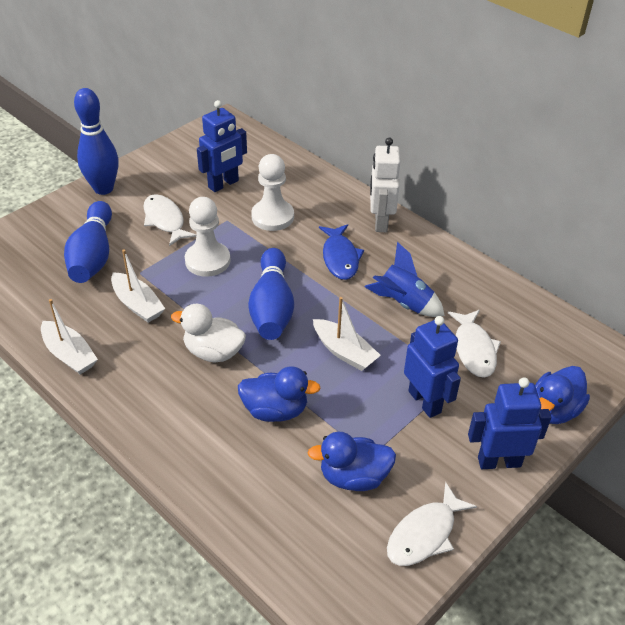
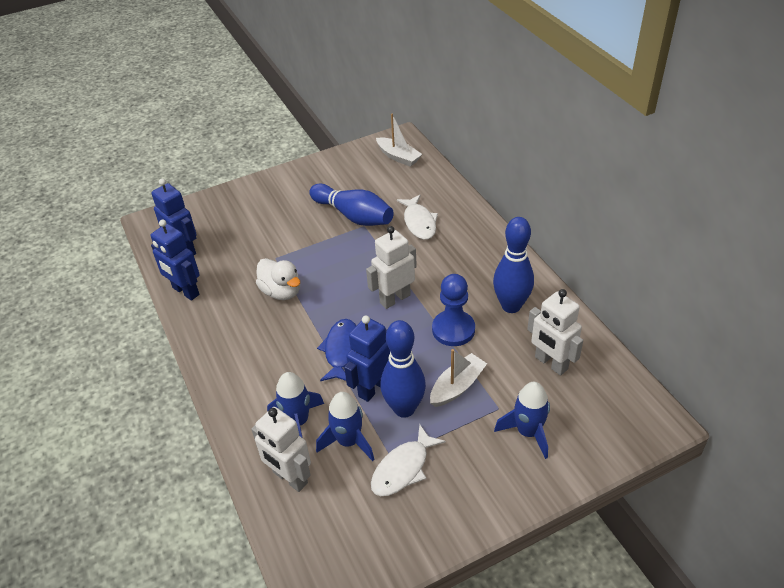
blue duck: [238,366,320,422] [308,432,396,491] [535,366,590,424] = 3 -> none = 0
blue pawn: none = 0 -> [432,274,475,346] = 1
blue rocket: [365,242,445,317] = 1 -> [267,372,324,438] [316,392,374,461] [494,382,550,459] = 3
white boat: [41,299,98,374] [111,249,165,323] [313,297,381,371] = 3 -> [376,113,422,167] [430,349,487,407] = 2
white fish: [143,194,196,246] [387,482,477,566] [448,310,501,378] = 3 -> [371,424,446,496] [397,195,438,240] = 2
white pawn: [185,197,231,277] [251,154,294,231] = 2 -> none = 0
white robot: [370,138,400,232] = 1 -> [251,407,311,492] [366,226,417,309] [527,289,583,376] = 3

